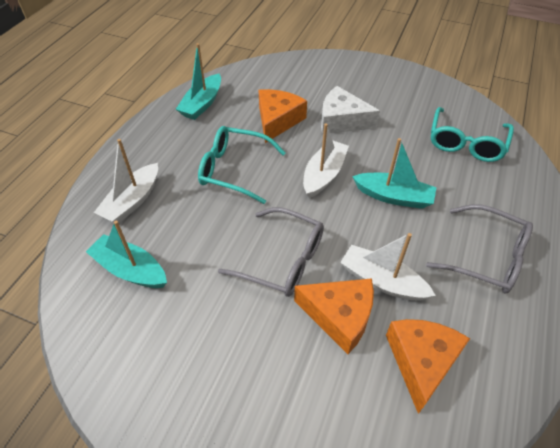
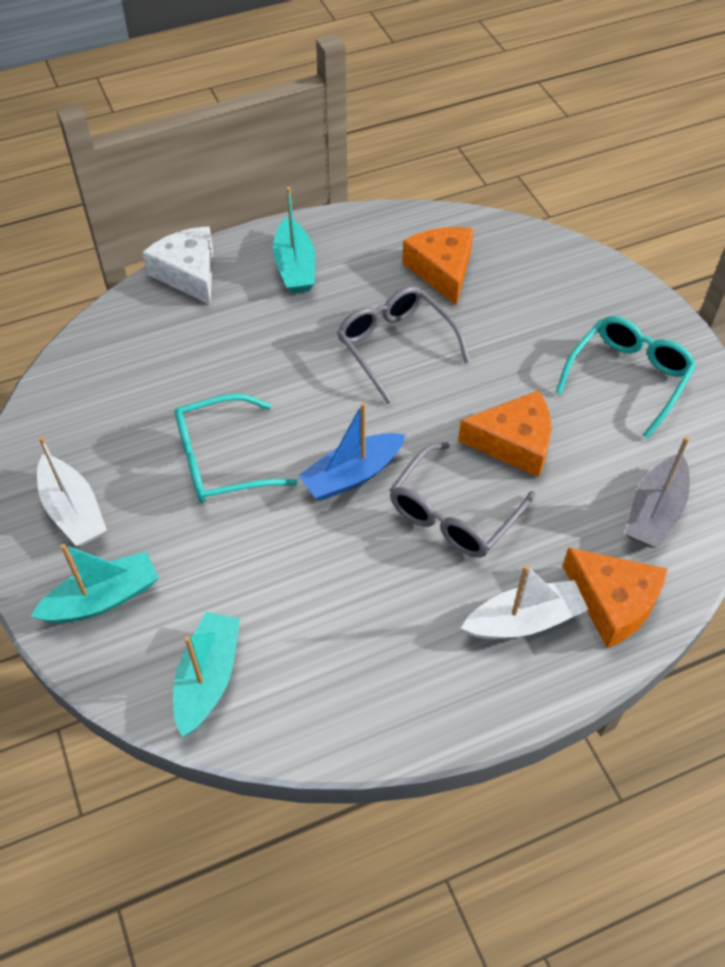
blue boat: none = 0 -> [298,402,405,500] = 1
grey boat: none = 0 -> [625,437,690,548] = 1
white boat: [94,139,158,223] [303,123,349,198] [340,233,436,301] = 3 -> [37,436,107,546] [461,565,588,639] = 2

